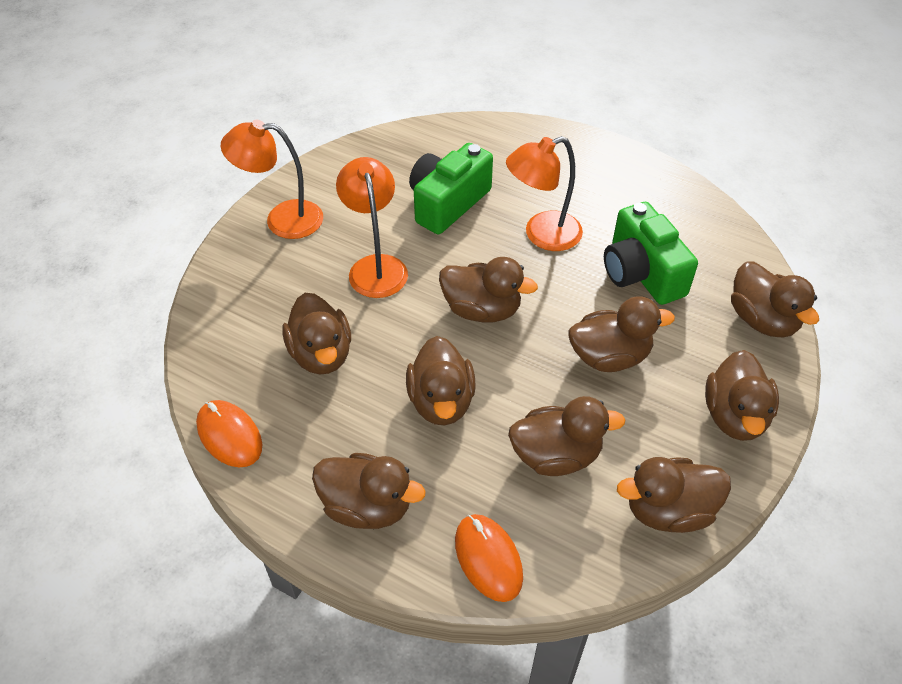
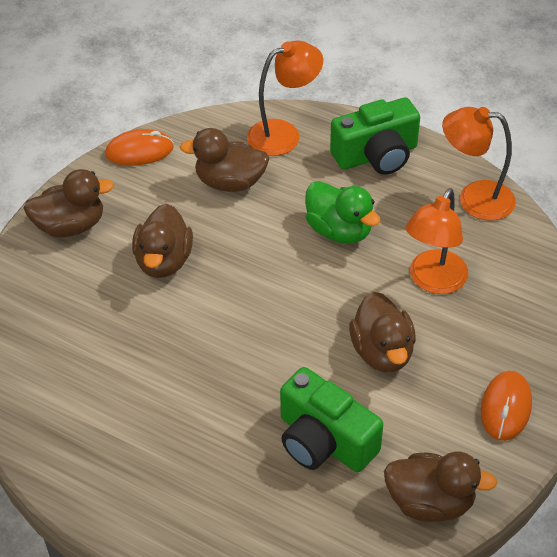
brown duck: [282,293,351,375] [312,453,425,529] [406,336,476,425] [439,257,538,323] [508,396,625,476] [568,296,675,372] [617,457,731,533] [705,350,779,441] [731,261,819,337] = 9 -> [23,169,114,237] [132,204,193,278] [180,128,269,192] [349,292,416,372] [384,451,497,522] = 5
green duck: none = 0 -> [305,181,381,244] = 1

